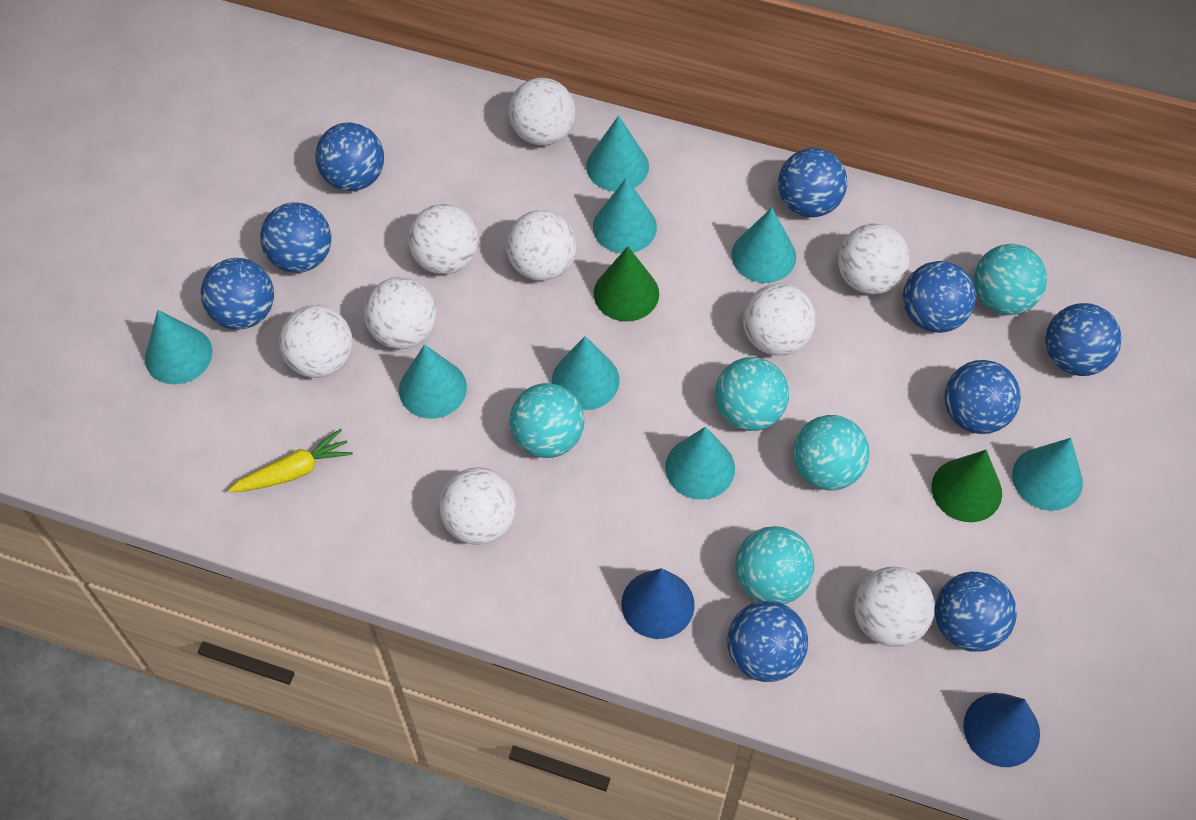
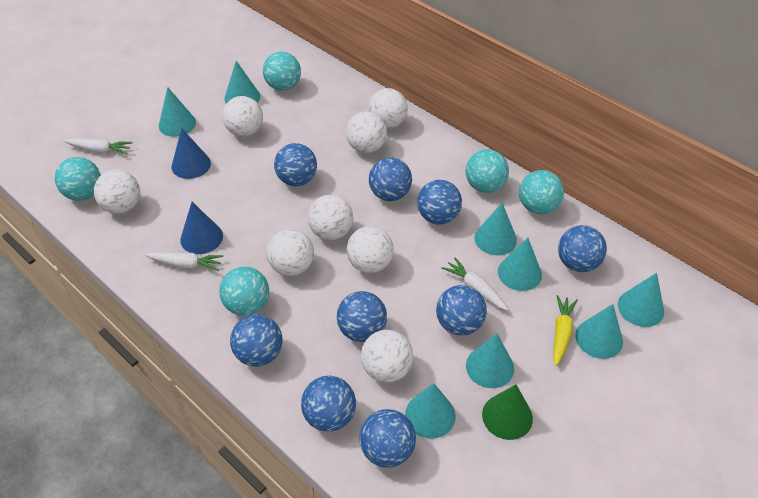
green cone: [594,246,659,322] [931,450,1002,522] = 2 -> [482,384,533,440] = 1
white ball: [279,305,353,378] [364,277,436,349] [408,204,479,274] [439,467,516,545] [506,210,576,281] [509,78,575,146] [743,283,816,355] [838,223,910,295] [854,567,935,647] = 9 -> [94,170,140,214] [222,96,263,137] [267,229,314,276] [308,195,353,240] [346,112,387,153] [347,226,394,273] [361,330,413,383] [368,88,408,129] = 8
white carrot: none = 0 -> [64,138,132,154] [145,252,223,271] [442,257,508,311] = 3

